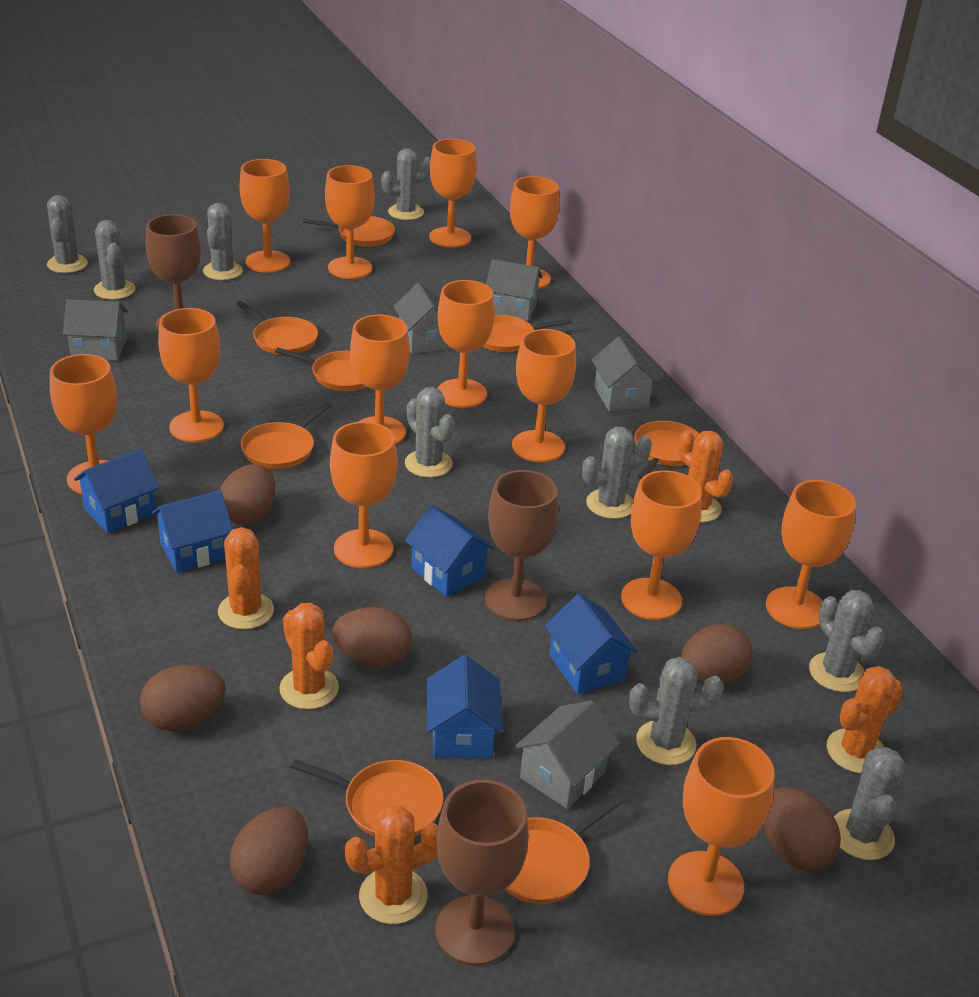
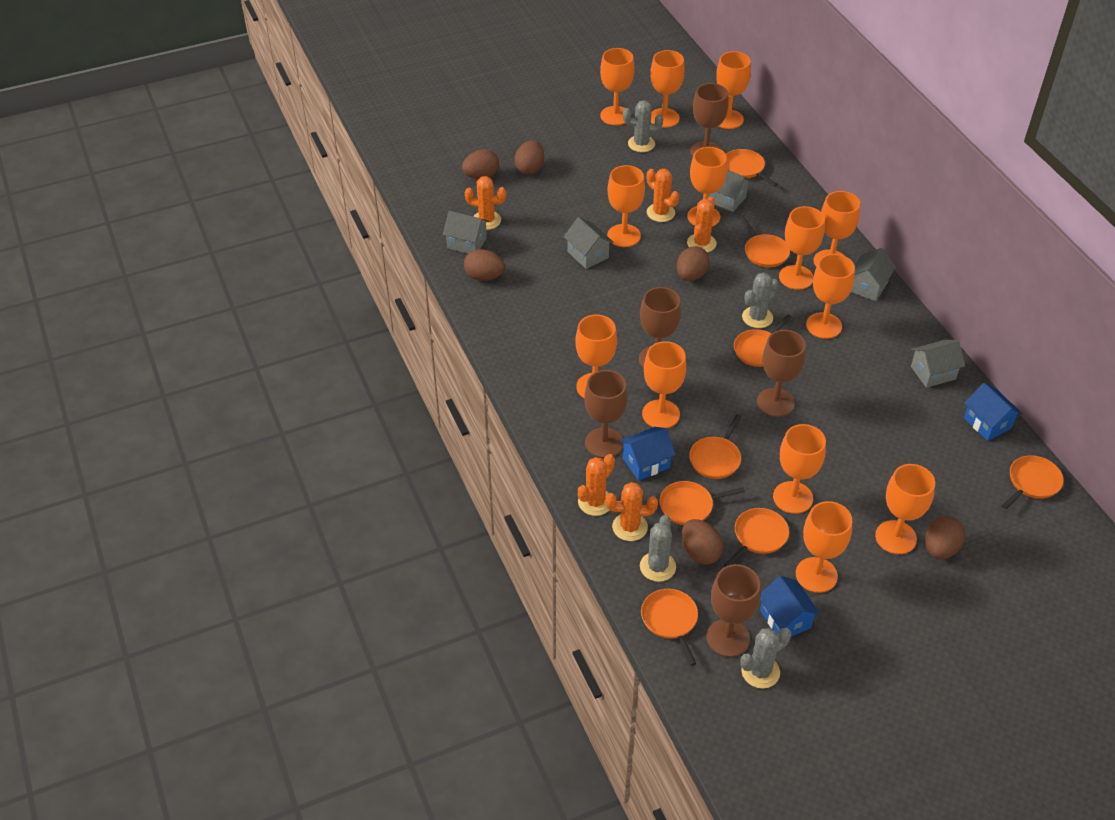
blue house: [74,449,160,533] [152,490,233,573] [405,505,495,597] [427,655,503,759] [545,594,638,695] = 5 -> [619,427,676,481] [760,576,820,637] [964,383,1022,441] = 3
brown goblet: [146,214,201,331] [435,780,529,966] [485,470,559,621] = 3 -> [584,370,628,458] [639,287,681,368] [690,83,728,157] [707,564,761,657] [757,330,806,417] = 5
grey cactus: [47,195,88,273] [94,220,135,300] [203,203,243,280] [381,148,430,220] [405,387,455,478] [582,427,652,519] [629,657,723,765] [809,590,885,692] [834,747,906,860] = 9 -> [623,100,663,152] [640,515,676,582] [740,628,791,689] [742,273,779,328] = 4

